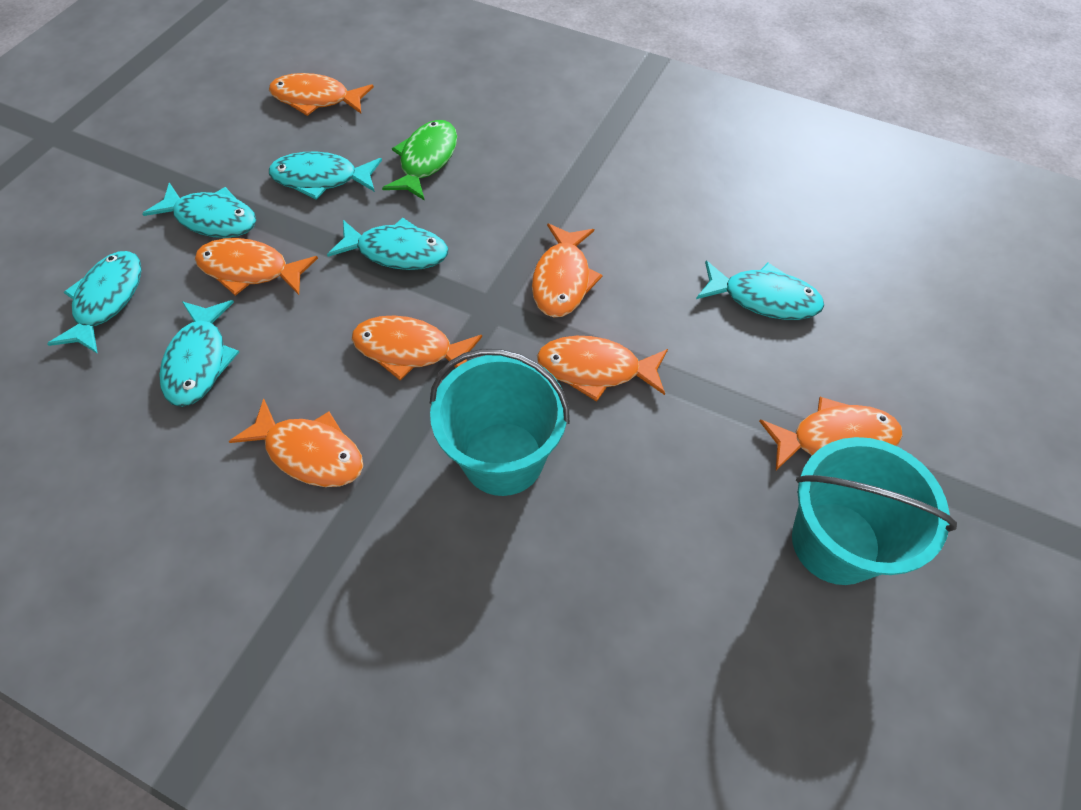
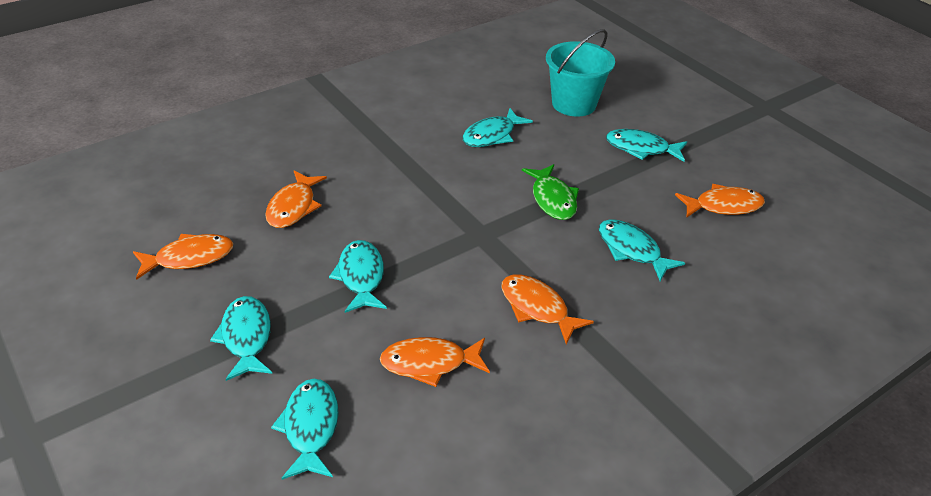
orange fish: [195,238,318,296] [229,399,363,487] [269,73,374,116] [352,315,482,381] [532,223,603,317] [537,336,668,402] [759,397,903,470] = 7 -> [133,234,233,280] [265,170,327,228] [380,337,490,387] [501,274,594,344] [675,184,765,217] = 5
turquoise bucket: [430,349,570,496] [792,437,957,585] = 2 -> [546,29,615,117] = 1

